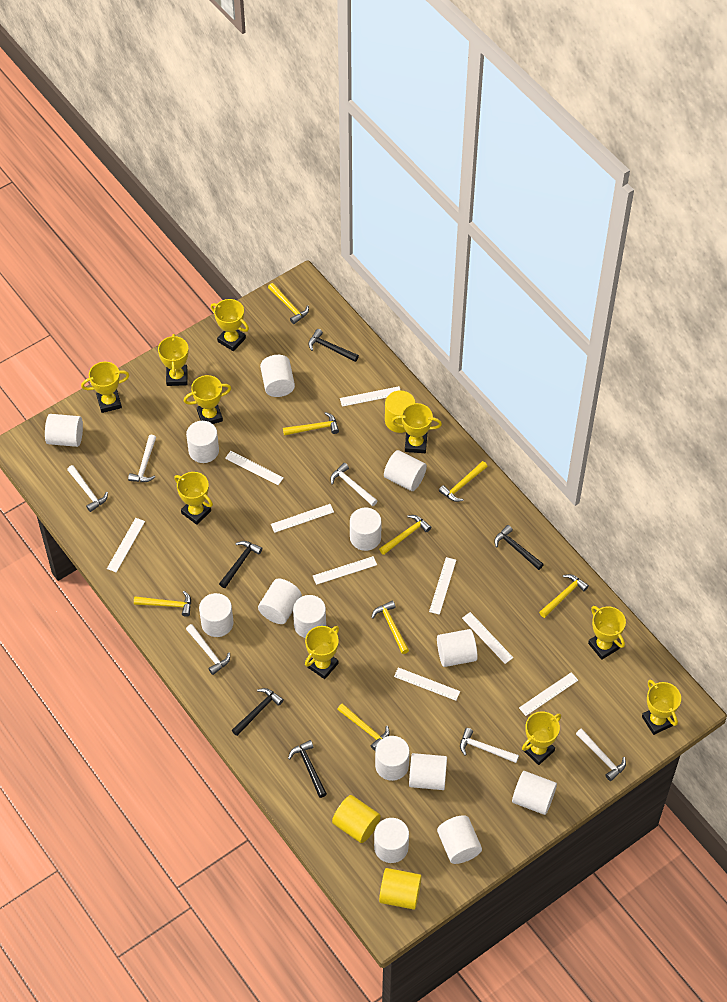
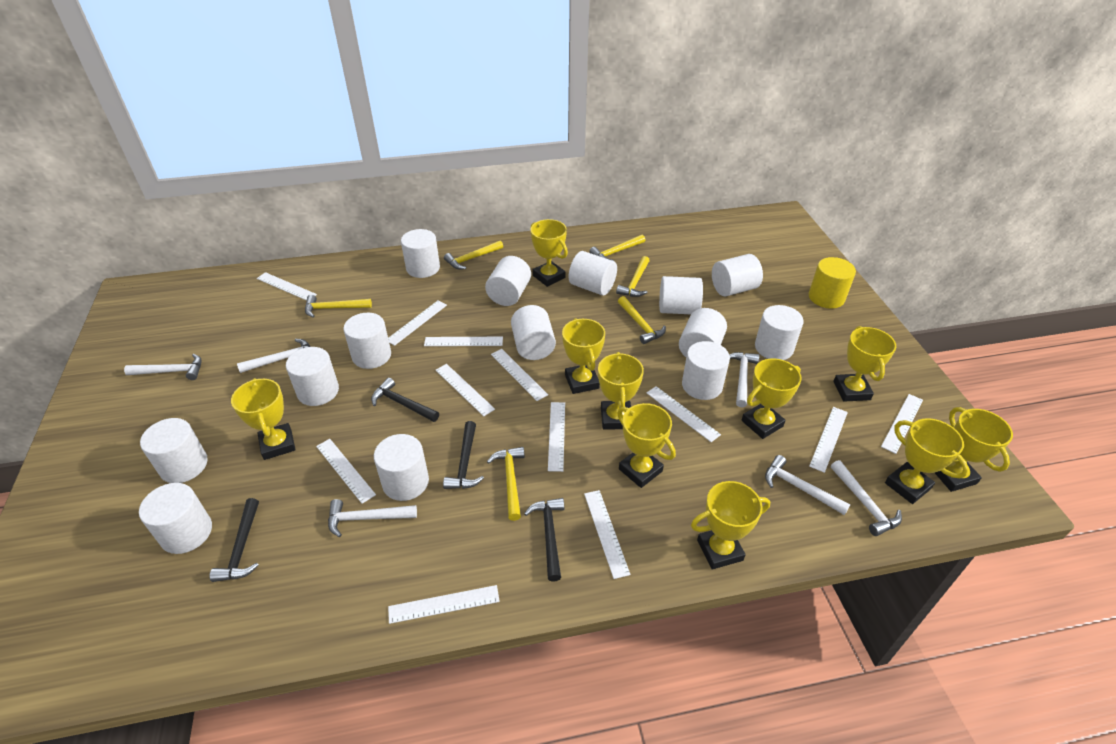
black hammer: [219,541,262,588] [232,688,284,736] [288,740,327,798] [308,329,359,362] [494,525,544,570] = 5 -> [210,498,259,582] [371,378,439,422] [443,421,484,489] [524,498,564,582] = 4
white ruler: [107,518,145,572] [225,451,284,485] [271,504,334,533] [313,556,377,585] [340,386,401,407] [394,667,460,701] [429,557,456,615] [462,612,513,664] [519,672,578,716] = 9 -> [257,272,317,301] [316,439,376,504] [388,301,447,346] [388,585,500,624] [424,337,503,346] [436,364,495,416] [491,349,548,401] [548,402,565,472] [584,490,631,579] [647,386,721,442] [809,407,848,473] [881,394,923,454] = 12
yellow cylinder: [332,795,381,843] [379,868,422,910] [385,391,416,433] = 3 -> [809,257,856,309] = 1
yellow hammer: [134,591,191,617] [268,283,309,324] [283,412,339,436] [337,703,390,751] [371,600,409,654] [379,515,431,555] [439,461,487,502] [539,574,589,618] = 8 -> [305,295,372,318] [444,241,503,270] [487,447,525,521] [589,234,646,261] [616,256,650,297] [618,296,666,344] = 6

